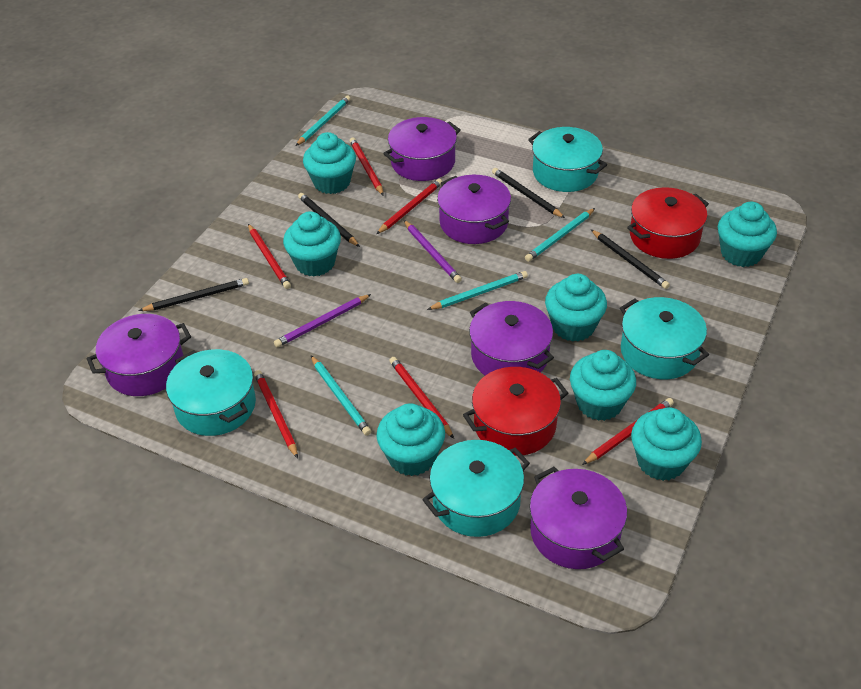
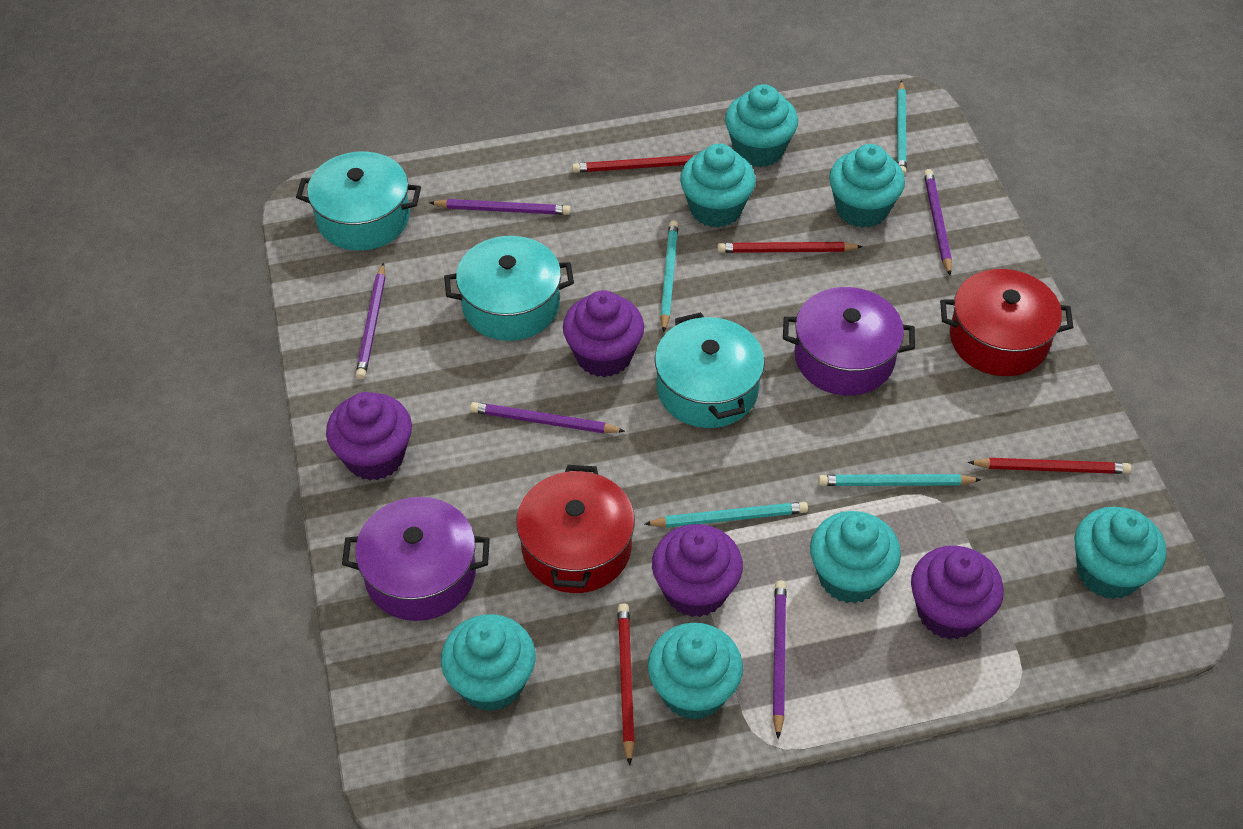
black pencil: [139,278,249,311] [298,193,360,247] [492,168,565,218] [591,230,670,289] = 4 -> none = 0
purple cupcake: none = 0 -> [326,392,412,480] [563,290,644,377] [652,524,743,617] [911,545,1004,640] = 4
purple pencil: [274,294,371,347] [404,220,462,283] = 2 -> [356,263,385,380] [429,199,571,215] [470,402,625,433] [773,580,787,739] [924,169,952,275] = 5
purple pot: [87,314,191,396] [383,117,461,181] [437,175,511,244] [469,301,554,376] [529,467,627,569] = 5 -> [342,497,490,621] [783,287,915,396] = 2
red pencil: [248,224,291,289] [254,370,298,459] [350,138,384,196] [376,179,442,234] [389,357,454,439] [582,398,674,465] = 6 -> [572,155,695,173] [618,603,635,766] [717,242,863,253] [967,458,1131,474] = 4
turquoise pot: [166,349,256,436] [422,440,530,537] [528,127,607,192] [620,297,709,379] = 4 -> [296,152,421,251] [444,236,574,341] [655,312,765,428] = 3

